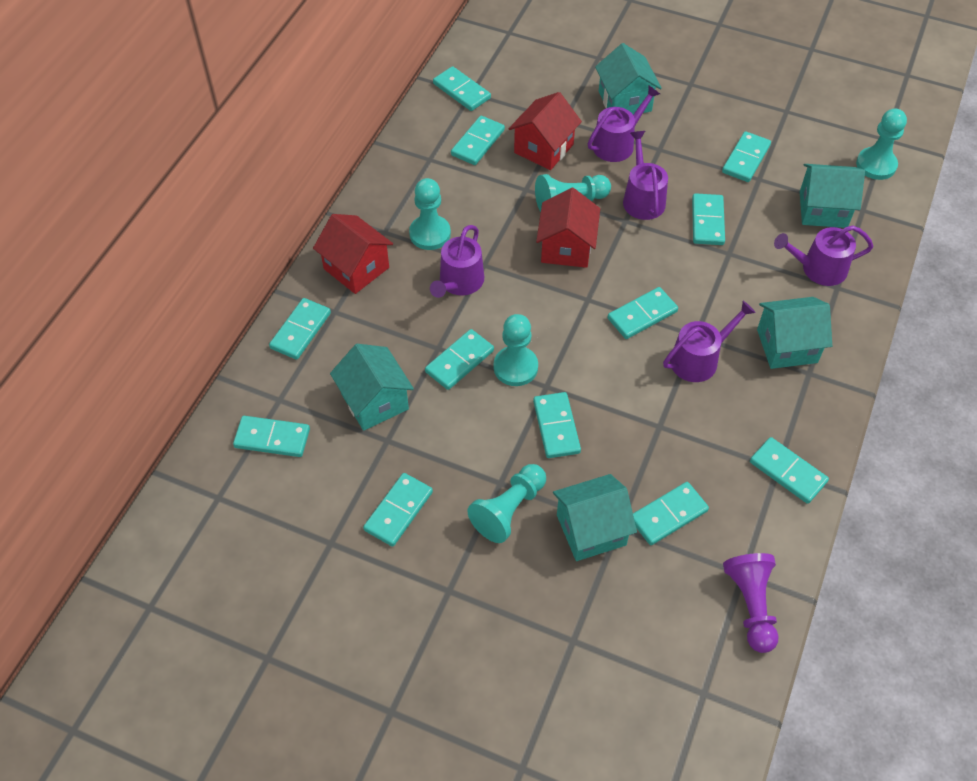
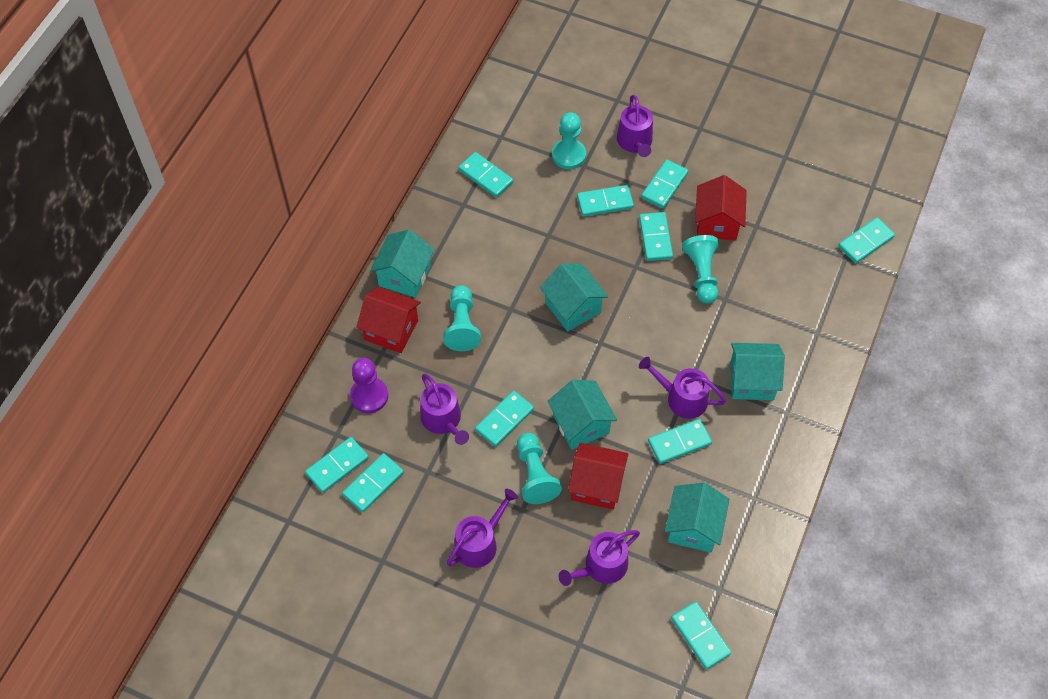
turquoise domino: [233,416,310,457] [269,298,331,360] [363,473,433,547] [425,329,494,390] [433,66,491,111] [451,116,505,165] [533,392,581,458] [608,287,678,339] [633,482,709,545] [692,193,725,245] [722,131,771,182] [750,437,829,504] = 12 -> [305,437,369,493] [342,453,404,512] [459,152,513,197] [475,391,534,447] [577,185,634,217] [639,212,673,261] [641,160,688,209] [648,419,712,464] [671,601,732,669] [838,217,895,263] = 10
turquoise pawn: [409,178,451,250] [467,464,546,543] [494,314,538,386] [535,174,611,212] [856,109,907,180] = 5 -> [443,285,481,351] [517,433,562,504] [552,112,586,169] [682,235,719,304] = 4

